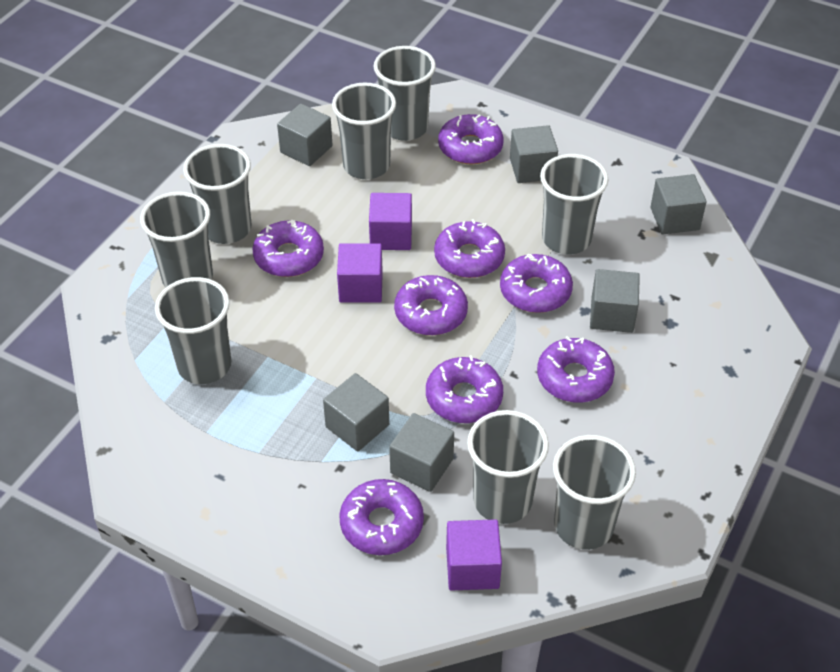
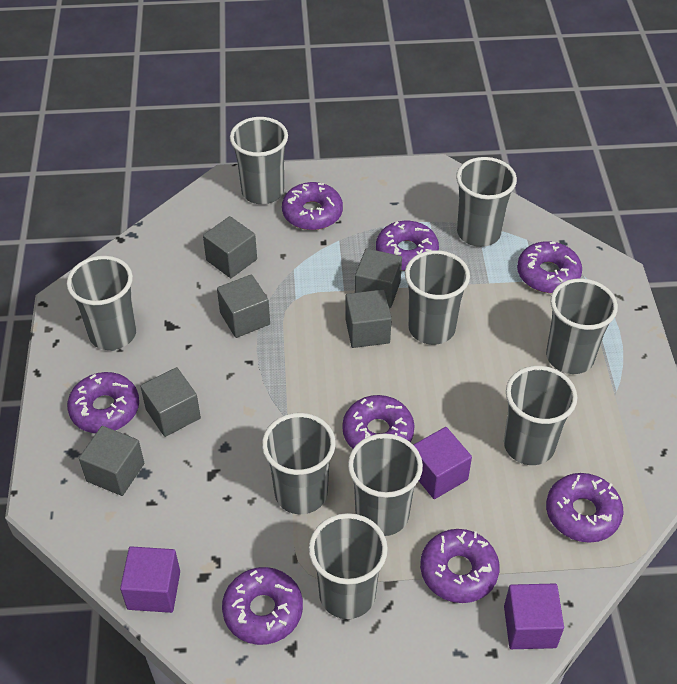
grey cup: [140,191,213,287] [155,277,231,384] [183,144,251,244] [332,82,396,179] [374,46,436,141] [467,410,549,524] [540,154,609,254] [553,435,636,550] = 8 -> [67,256,137,350] [230,117,288,204] [262,413,336,514] [309,513,388,619] [348,433,423,536] [405,250,470,345] [456,157,517,247] [504,366,577,465] [546,278,618,374] = 9

